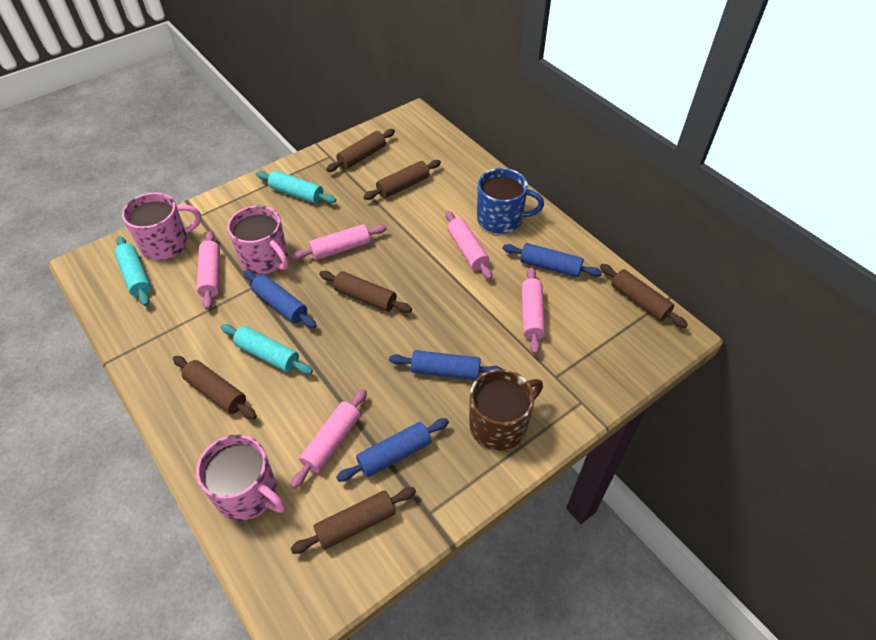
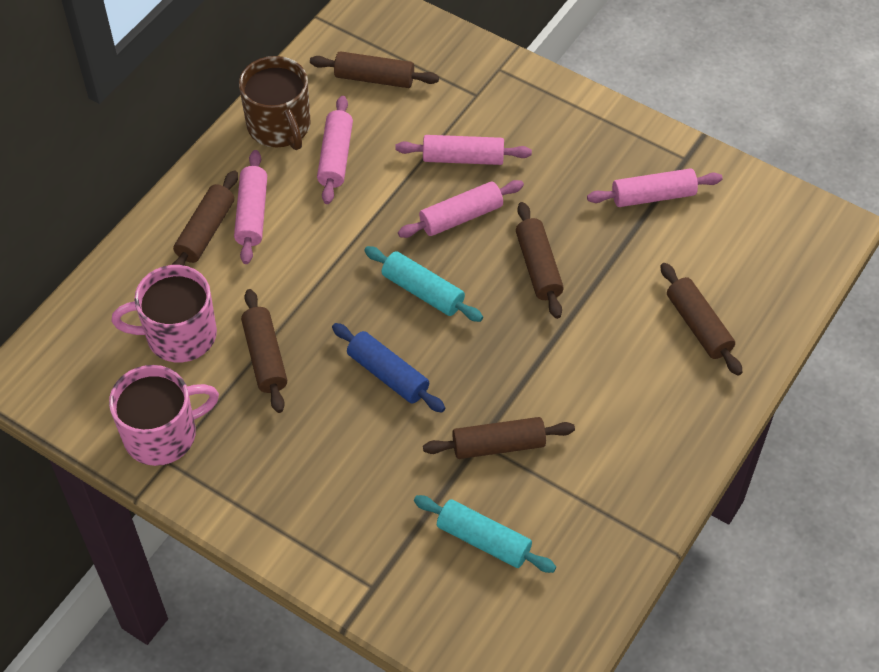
blue mug: [477,168,544,234] = 1 -> none = 0
blue rolling pin: [243,270,317,328] [336,418,449,482] [389,350,502,380] [502,243,602,278] = 4 -> [332,323,445,413] = 1
pink mug: [122,192,201,260] [196,435,286,521] [227,206,289,274] = 3 -> [109,365,219,466] [112,265,217,362] = 2
turquoise rolling pin: [114,236,151,306] [221,324,313,375] [256,171,336,204] = 3 -> [364,246,483,322] [414,495,556,573] = 2

